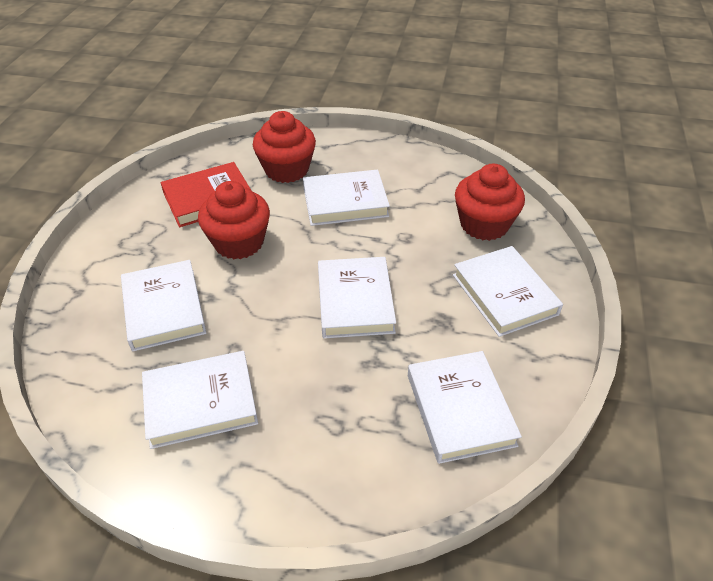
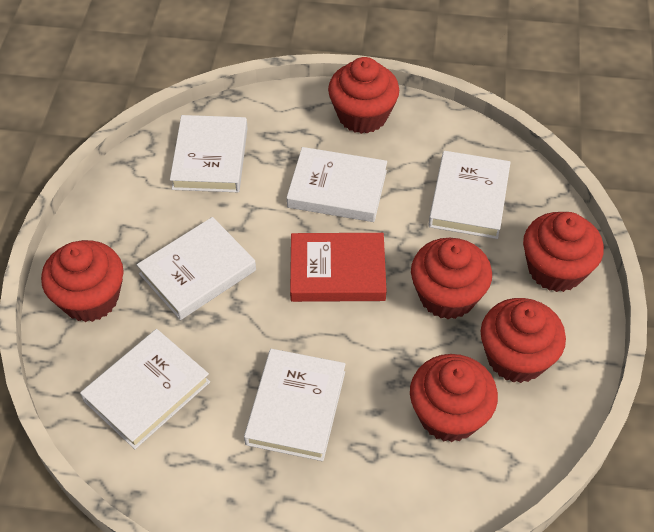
red cupcake: [198,181,270,259] [253,111,316,183] [455,164,525,241] = 3 -> [41,240,124,322] [328,57,399,134] [410,354,498,442] [411,238,492,319] [481,298,566,383] [523,212,604,292] = 6

